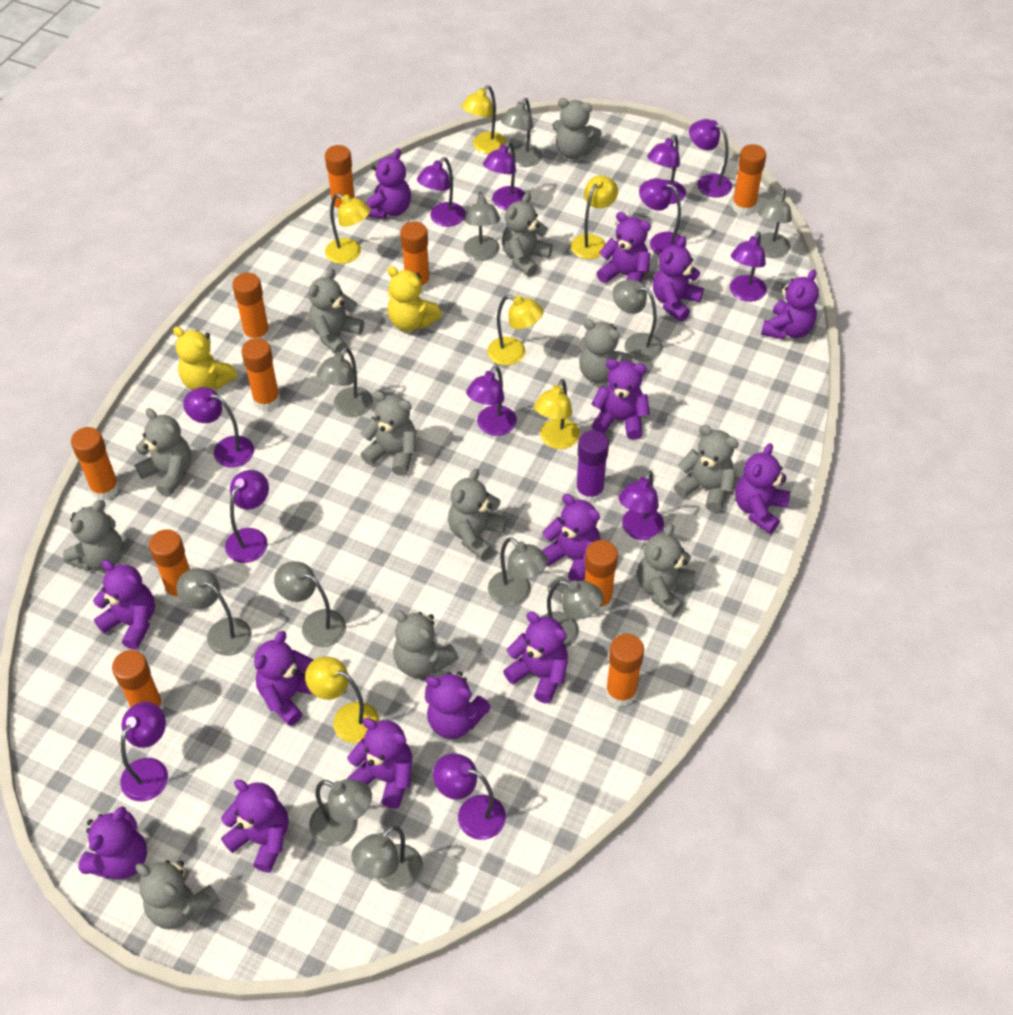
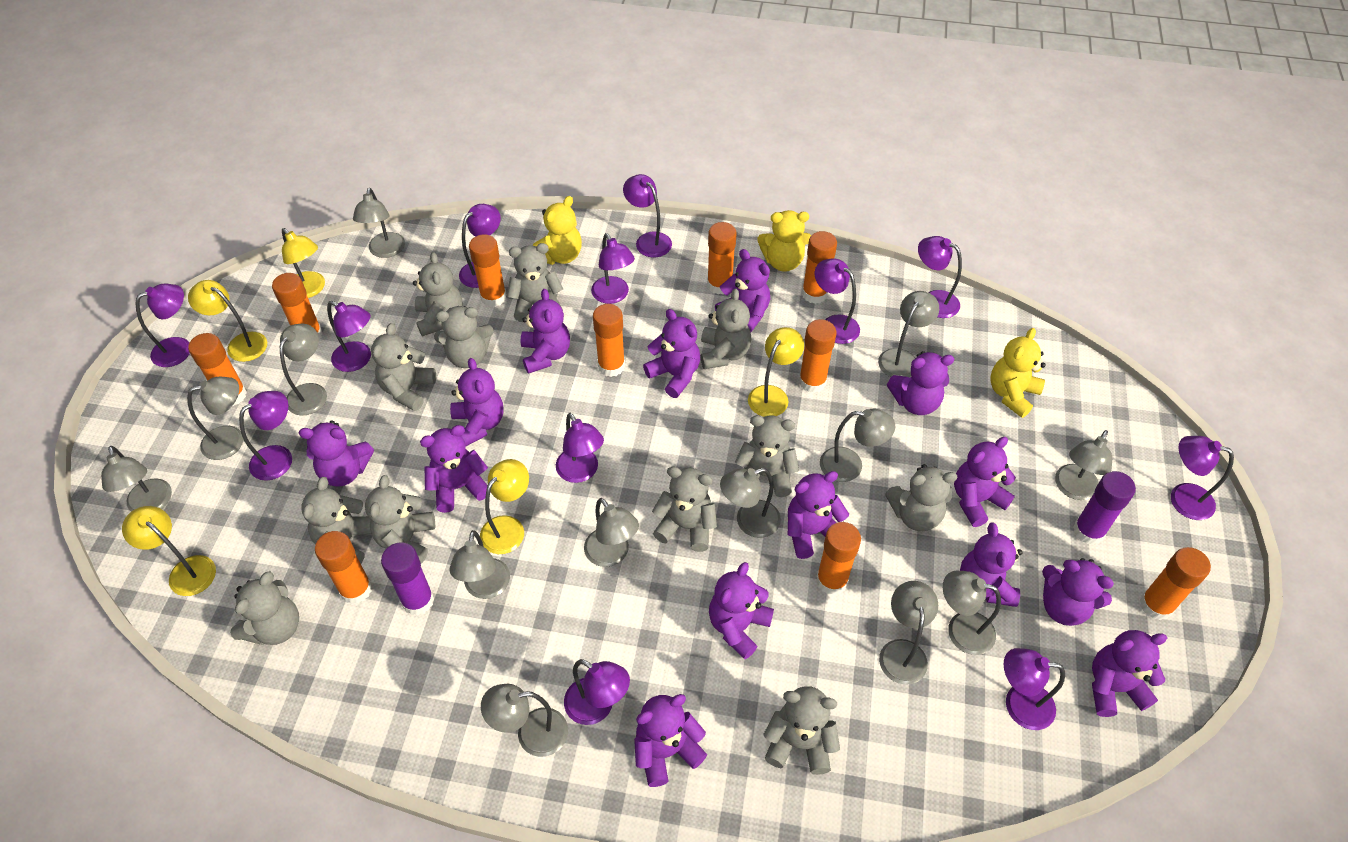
grey lamp: [176,568,252,656] [274,561,346,647] [309,779,372,846] [317,347,373,417] [351,825,423,891] [464,191,500,261] [488,537,548,607] [501,98,543,167] [542,580,603,648] [613,279,663,361] [757,188,792,258] = 11 -> [101,446,172,512] [187,377,243,460] [280,323,327,415] [353,188,405,258] [449,530,510,599] [481,684,568,757] [584,498,639,567] [720,468,781,538] [820,409,895,482] [878,291,939,377] [879,581,938,685] [943,571,1001,655] [1055,430,1112,500] = 13
purple glue stick: [575,430,609,503] = 1 -> [381,542,434,616] [1073,471,1136,545] = 2
yellow lamp: [305,656,380,743] [325,193,371,264] [461,85,507,154] [487,295,544,365] [534,379,580,449] [571,175,618,259] = 6 -> [122,506,216,596] [188,280,267,362] [282,228,325,298] [480,459,529,554] [748,327,804,417] = 5
yellow teddy bear: [173,326,238,390] [387,266,442,331] = 2 -> [533,196,582,265] [757,210,811,272] [991,328,1046,418] = 3

